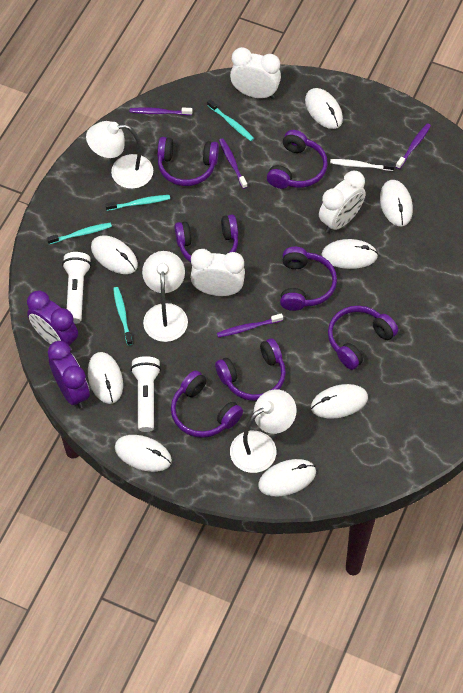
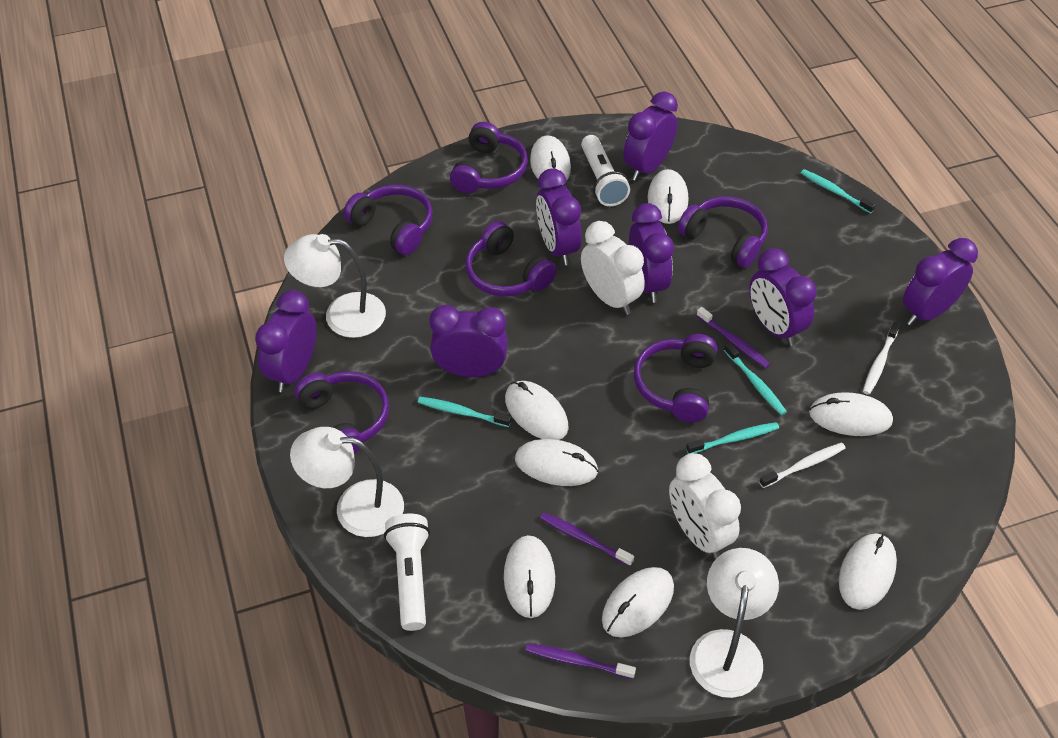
purple clock: [27,290,78,350] [48,341,90,408] = 2 -> [255,290,317,392] [429,305,508,377] [536,168,581,265] [624,91,678,181] [629,203,674,303] [749,248,817,346] [903,238,978,326] = 7
purple headphones: [157,137,219,186] [171,370,243,438] [174,214,238,262] [215,338,286,401] [267,130,328,189] [280,247,337,311] [328,306,398,370] = 7 -> [295,371,389,454] [344,185,433,255] [450,122,528,193] [465,221,557,297] [634,334,717,423] [678,196,768,268] = 6
purple toothbrush: [130,107,192,115] [217,313,283,337] [219,138,247,189] [396,123,431,169] = 4 -> [525,643,636,679] [540,512,634,566] [696,307,770,368] = 3
white clock: [190,249,245,296] [230,47,281,99] [319,171,366,233] = 3 -> [581,221,645,315] [669,453,741,559] = 2
white toothbrush: [330,159,395,171] = 1 -> [759,442,846,488] [863,322,900,395] = 2

